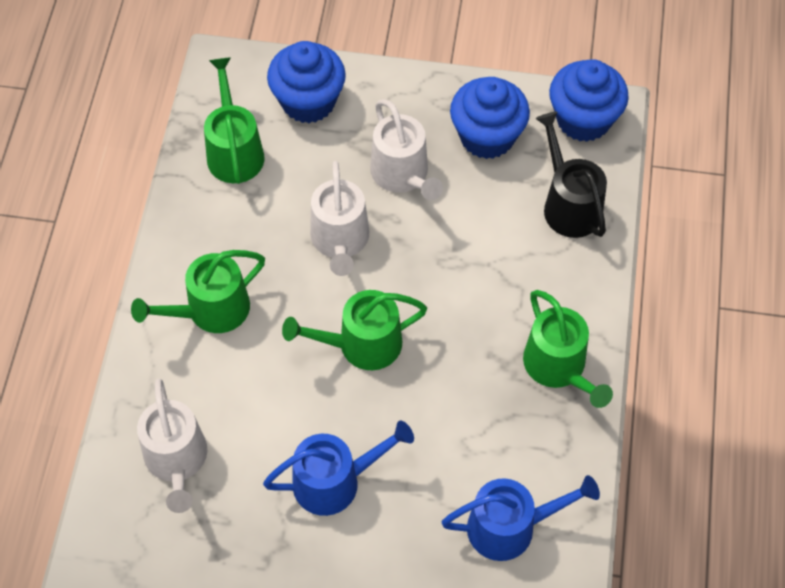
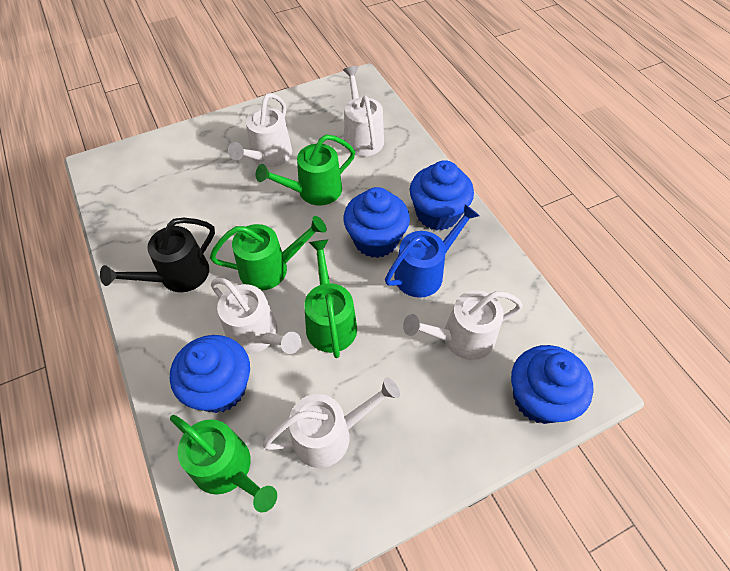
blue cupcake: [267,41,346,123] [450,77,530,159] [549,59,629,142] = 3 -> [170,335,250,413] [343,187,410,258] [410,160,474,230] [511,345,593,424] = 4
blue watering can: [263,421,414,516] [442,475,600,561] = 2 -> [385,204,479,298] = 1
white watering can: [137,379,207,513] [310,161,369,276] [370,99,443,200] = 3 -> [211,278,301,354] [228,93,292,167] [263,377,400,468] [343,66,384,156] [403,290,523,360] = 5

